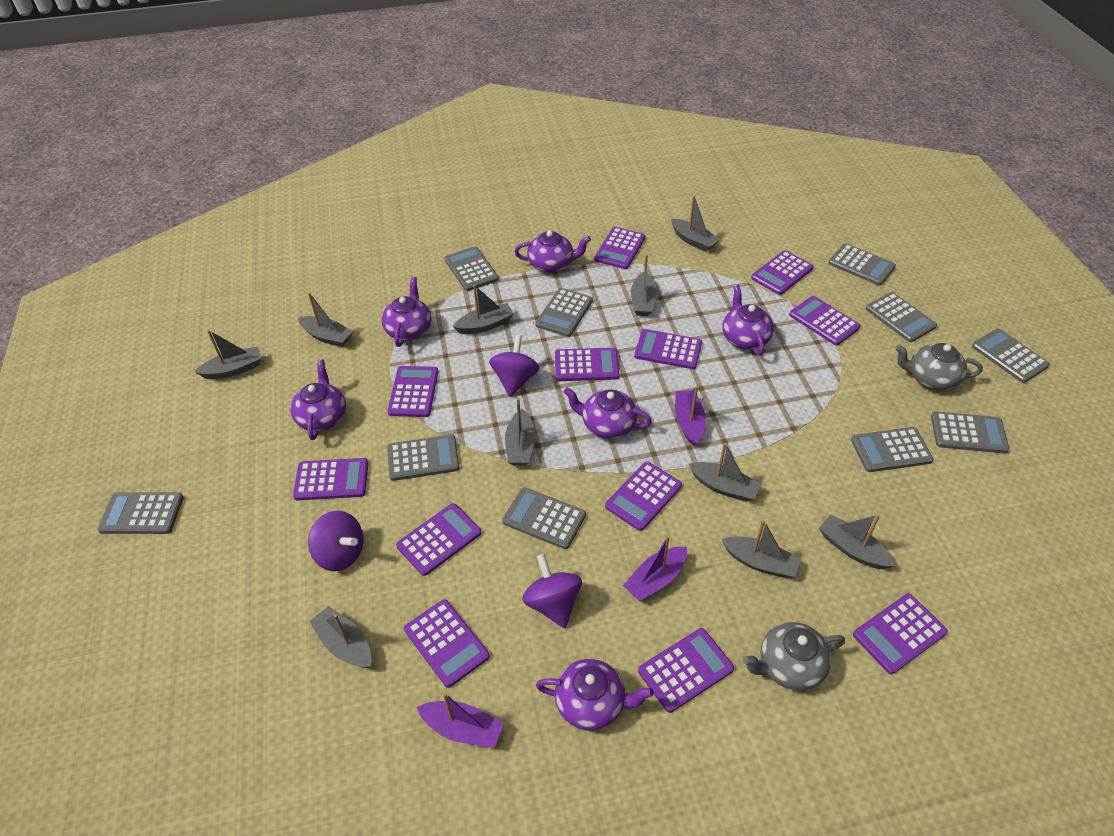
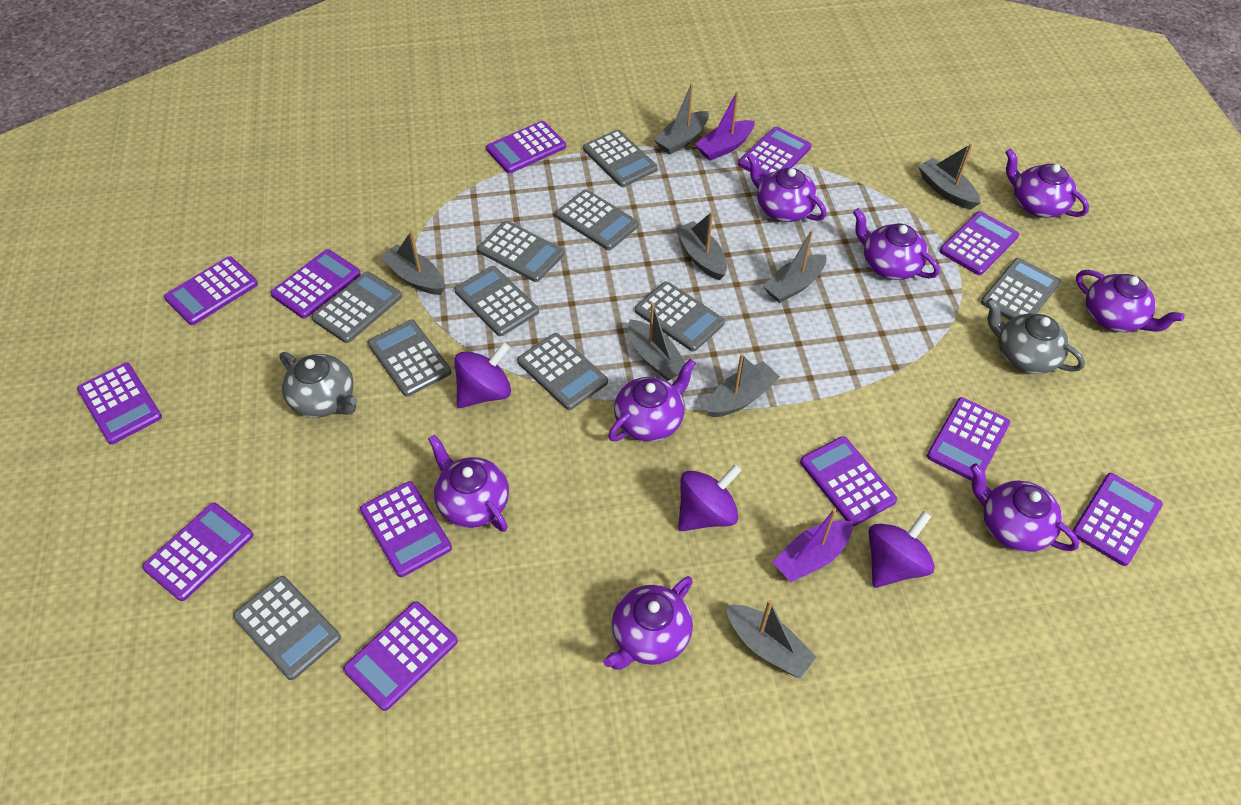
grey boat: [195,330,262,379] [298,292,353,347] [309,606,372,668] [453,285,514,334] [505,398,535,466] [631,254,657,316] [671,196,720,252] [689,443,761,502] [721,520,801,578] [819,514,895,569] = 10 -> [380,231,444,295] [628,303,686,381] [654,83,709,155] [675,212,727,280] [707,354,780,417] [726,600,817,679] [763,230,826,303] [918,143,981,210] = 8
purple boat: [417,693,504,748] [623,535,687,601] [675,386,706,446] = 3 -> [695,91,755,161] [772,508,853,582] = 2
purple teapot: [290,359,346,440] [381,277,432,347] [514,231,591,273] [536,659,654,731] [563,387,652,439] [722,285,774,356] = 6 -> [428,435,509,532] [604,576,693,670] [608,359,696,442] [747,153,826,222] [853,208,939,280] [970,463,1079,552] [1005,149,1089,218] [1076,270,1184,332] = 8

